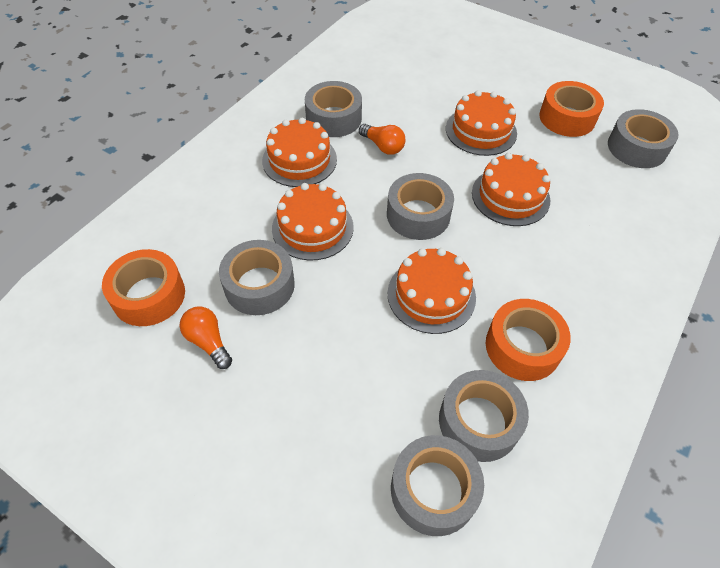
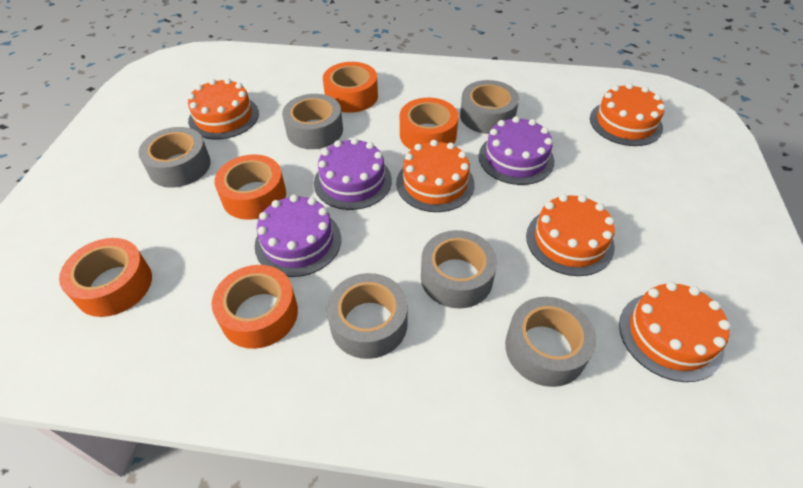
orange light bulb: [180,307,232,369] [359,124,405,155] = 2 -> none = 0
orange tape: [102,249,185,326] [486,299,571,381] [539,81,604,137] = 3 -> [59,238,152,317] [212,265,298,349] [214,154,286,220] [323,62,378,113] [400,98,459,150] = 5
purple cake: none = 0 -> [255,195,341,277] [314,138,392,210] [479,116,554,185] = 3

